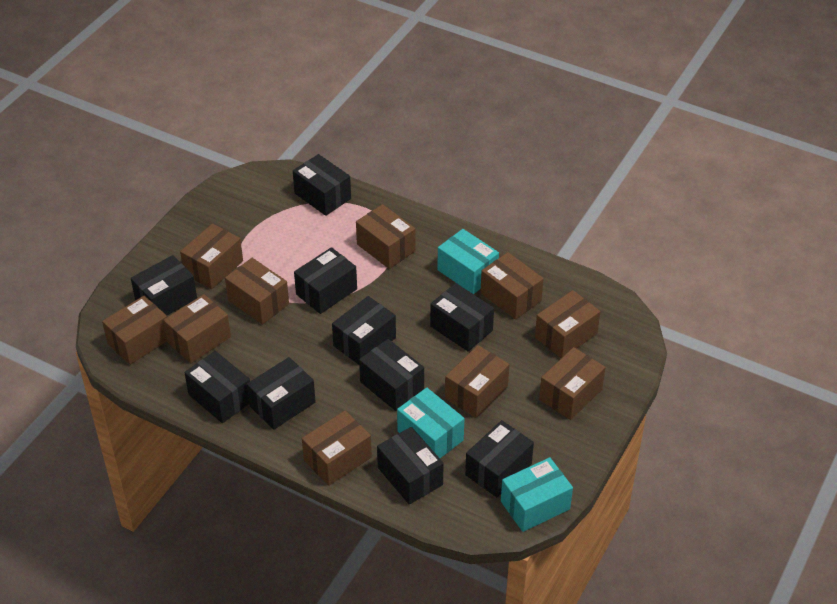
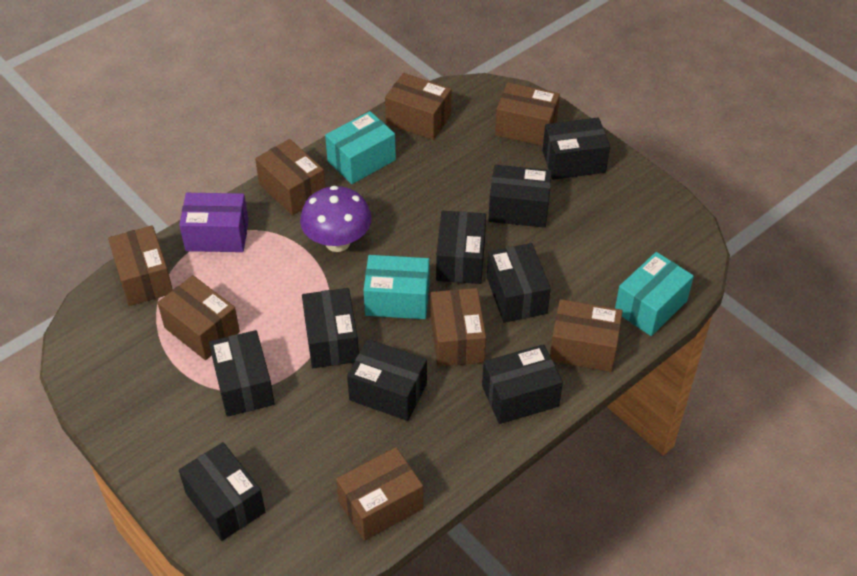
black box: [131,255,197,315] [184,351,250,423] [247,357,316,430] [293,154,351,216] [294,247,357,314] [332,296,396,365] [359,339,424,411] [377,427,444,504] [430,283,494,351] [465,420,534,497] = 10 -> [179,442,265,541] [209,330,275,417] [302,288,359,368] [347,339,427,421] [436,211,486,284] [482,344,563,424] [487,243,551,323] [488,165,552,228] [542,117,610,180] = 9
brown box: [102,296,167,365] [163,294,231,363] [180,223,243,289] [225,258,289,325] [302,410,372,486] [356,204,416,269] [445,345,510,418] [480,252,544,320] [535,290,600,358] [539,347,606,420] = 10 -> [108,225,173,306] [158,275,240,360] [255,139,325,216] [336,447,423,541] [385,73,452,140] [431,288,486,367] [495,83,560,146] [550,299,623,372] = 8
purple box: none = 0 -> [179,193,249,252] = 1
purple mushroom: none = 0 -> [300,186,372,252] = 1

